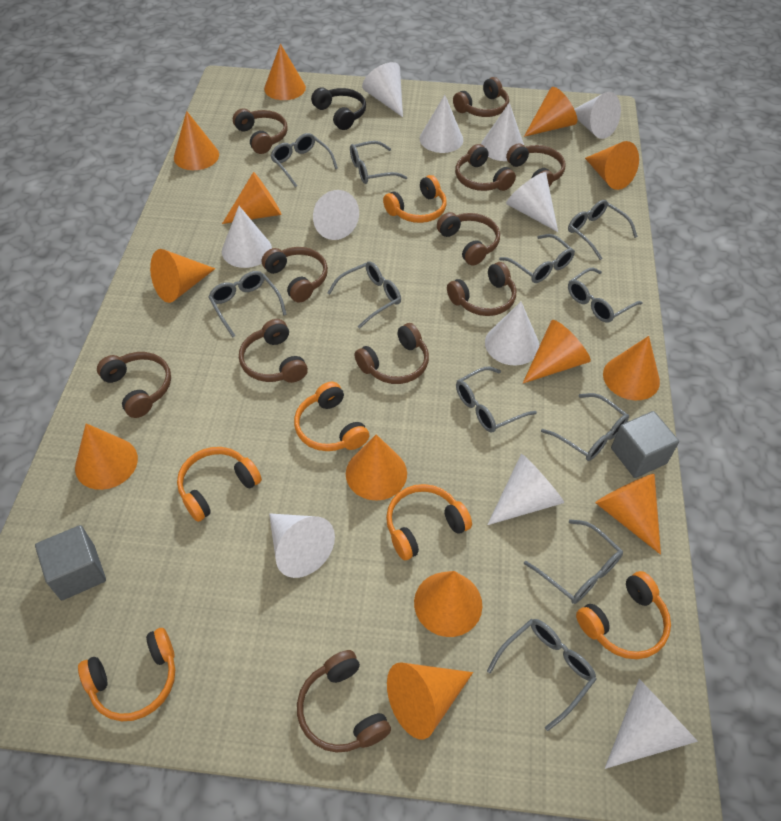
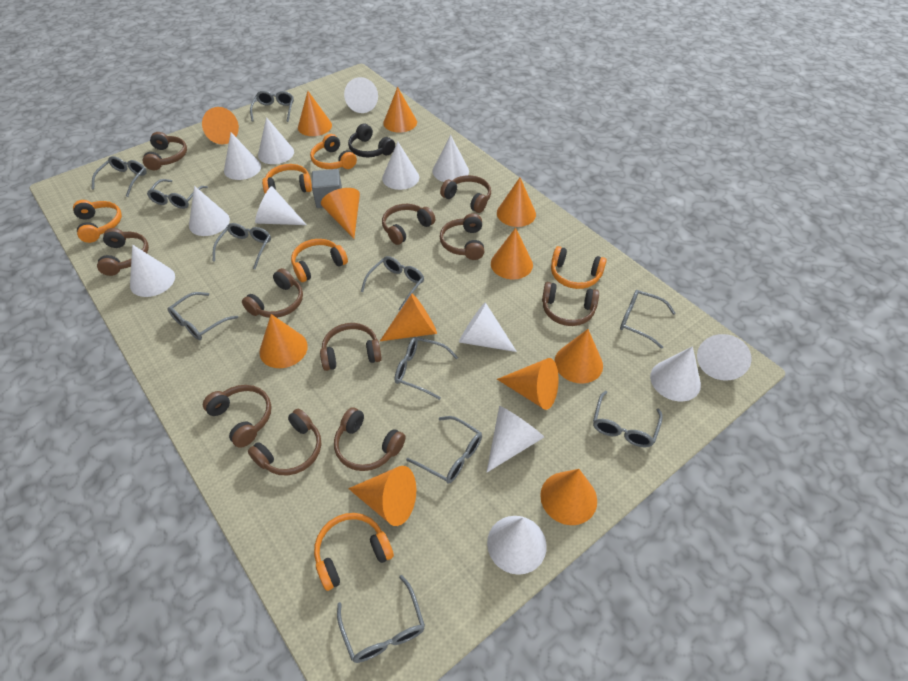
grey cube: [35,525,106,600] [611,411,679,478] = 2 -> [312,169,342,208] = 1
orange cone: [75,423,138,490] [150,249,215,303] [174,111,219,170] [222,172,282,224] [264,44,306,100] [346,434,407,501] [387,662,473,739] [414,571,482,637] [523,320,591,383] [524,87,577,137] [585,141,639,190] [595,474,661,555] [603,336,660,400] = 13 -> [202,107,239,144] [259,314,308,368] [298,91,332,136] [321,188,360,238] [348,466,416,526] [380,294,437,341] [383,87,417,133] [491,228,533,279] [497,178,536,227] [497,358,559,410] [540,469,597,525] [554,329,603,384] = 12
white cone: [222,206,272,268] [269,513,335,578] [313,190,359,240] [362,62,403,117] [420,95,463,153] [481,103,524,161] [485,302,539,365] [487,454,564,525] [506,172,558,232] [574,92,621,139] [605,679,698,769] = 11 -> [130,245,175,297] [189,186,230,236] [224,133,261,180] [255,186,307,225] [258,117,294,164] [344,77,378,113] [382,142,419,190] [432,135,469,182] [459,302,517,352] [487,406,544,472] [487,516,547,575] [650,346,701,401] [697,334,751,381] = 13

